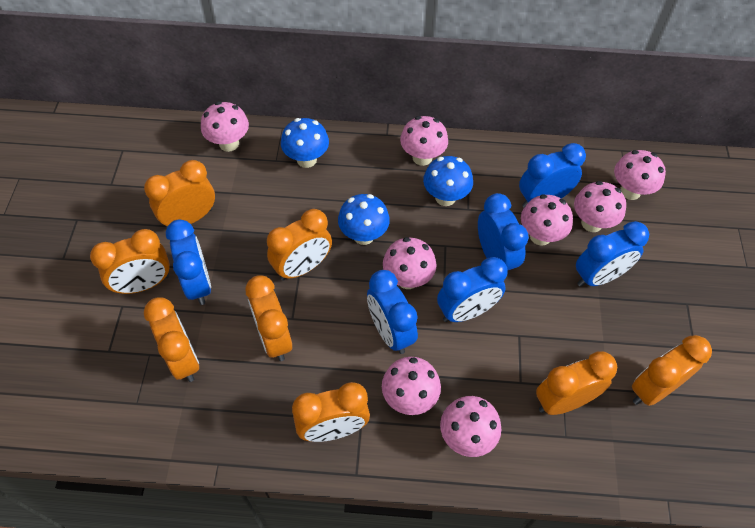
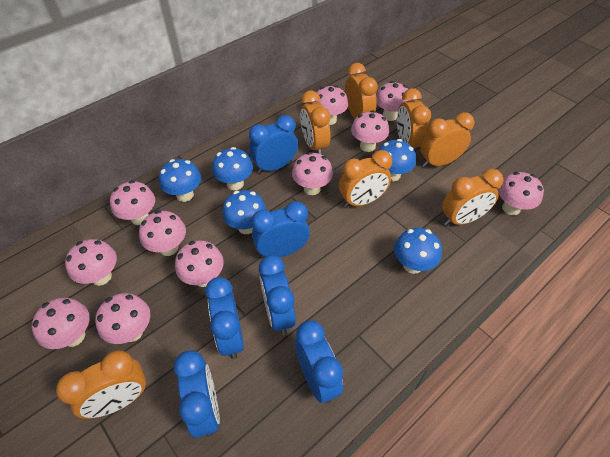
blue mushroom: [281,118,329,168] [338,194,390,245] [423,156,473,206] = 3 -> [159,159,201,202] [212,147,253,190] [222,190,266,234] [378,139,416,182] [394,228,442,274] = 5
orange clock: [90,229,170,294] [144,160,215,228] [144,297,199,382] [245,275,292,361] [267,209,332,280] [292,382,370,442] [536,351,617,415] [632,335,712,406] = 8 -> [56,350,146,419] [300,91,331,155] [339,150,392,208] [345,63,378,118] [397,88,431,151] [420,112,475,167] [442,169,504,226] = 7
pink mushroom: [201,101,249,152] [382,357,441,415] [383,237,436,289] [400,116,448,166] [440,396,501,457] [521,195,573,246] [574,181,626,232] [614,150,666,200] = 8 -> [32,297,90,349] [65,239,117,286] [95,293,150,344] [110,180,155,225] [139,210,186,256] [175,240,224,287] [292,152,333,195] [313,85,348,125] [351,111,389,152] [376,81,411,121] [498,172,544,215] = 11

